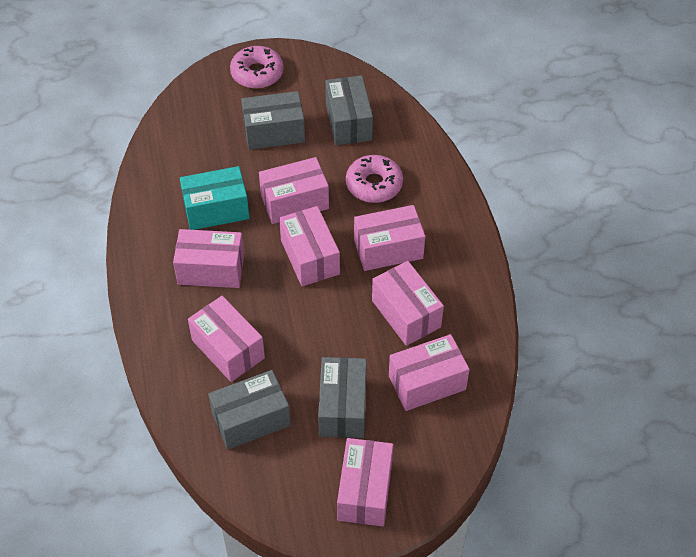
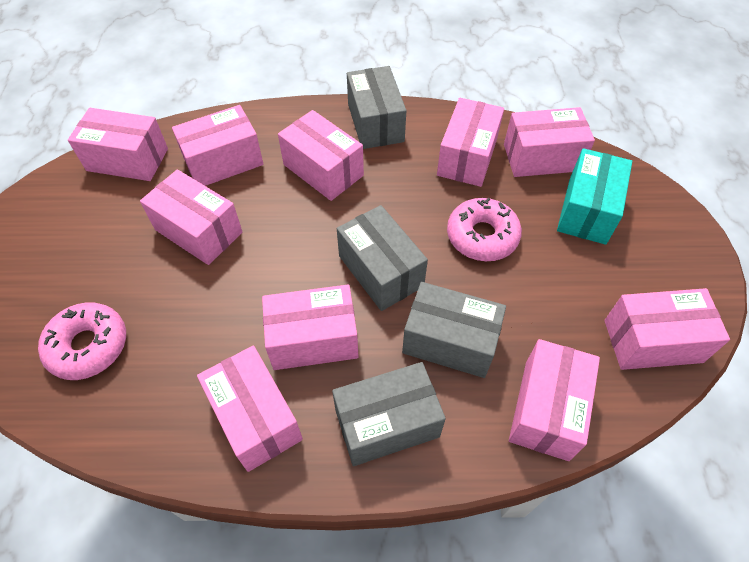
pink box: [173,229,244,288] [188,296,265,382] [259,157,329,224] [279,206,340,286] [337,438,393,526] [354,205,425,271] [372,261,444,346] [389,334,470,411] = 8 -> [68,108,168,181] [140,169,242,265] [172,105,263,186] [197,346,303,472] [262,285,359,370] [278,110,364,201] [437,98,504,187] [504,107,595,177] [509,339,600,461] [604,288,730,370] = 10

